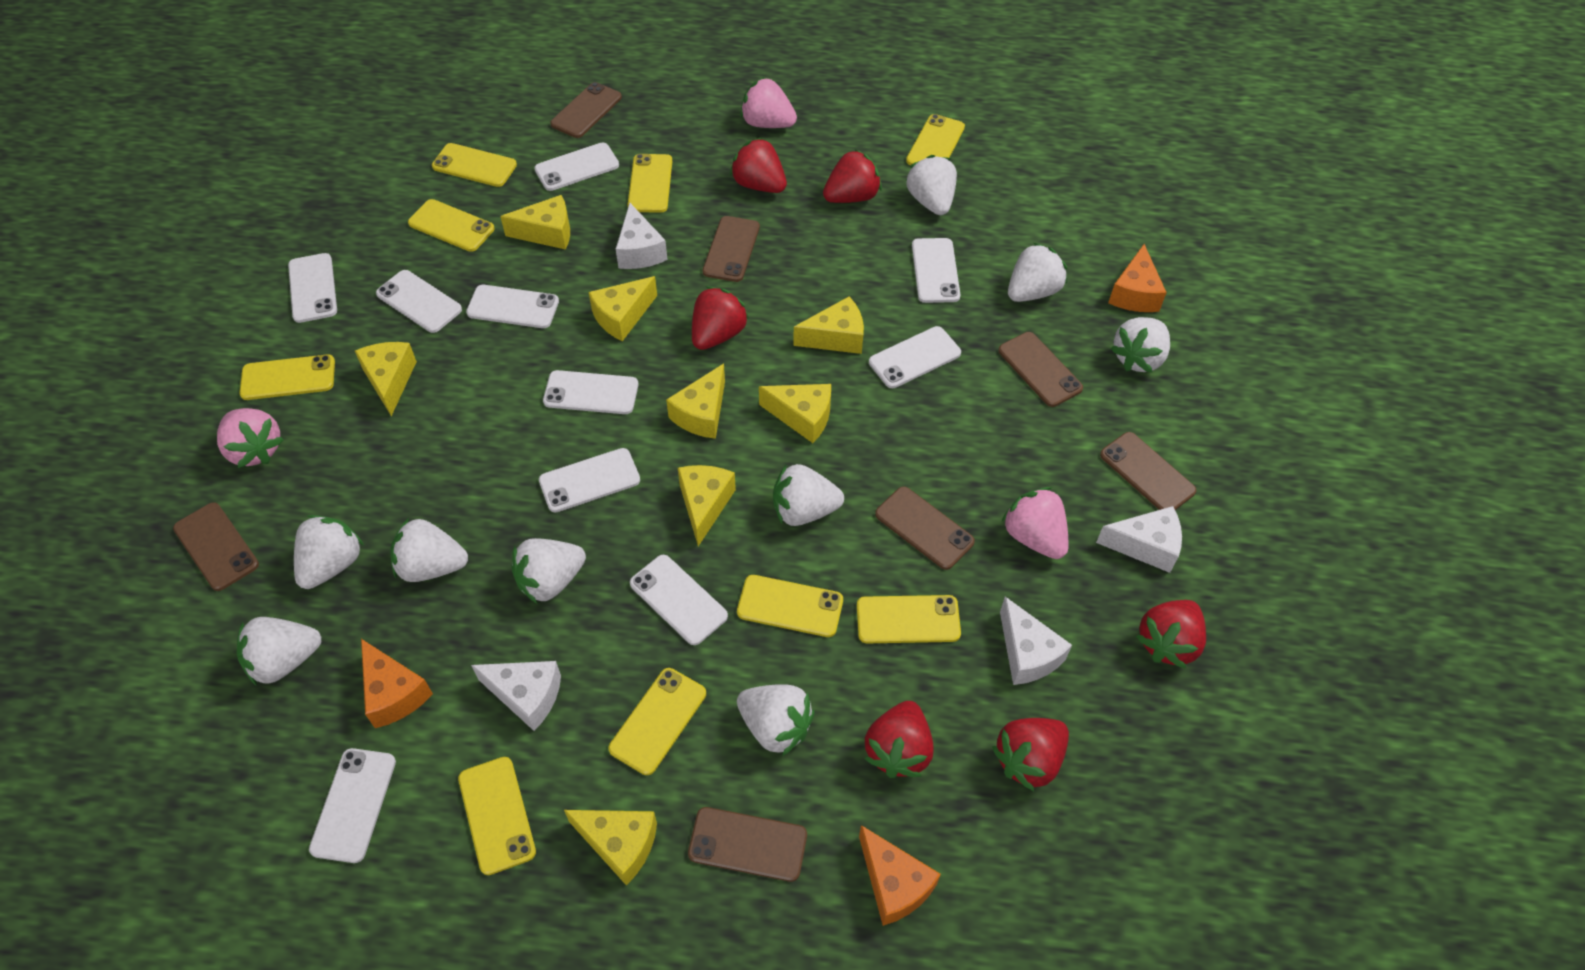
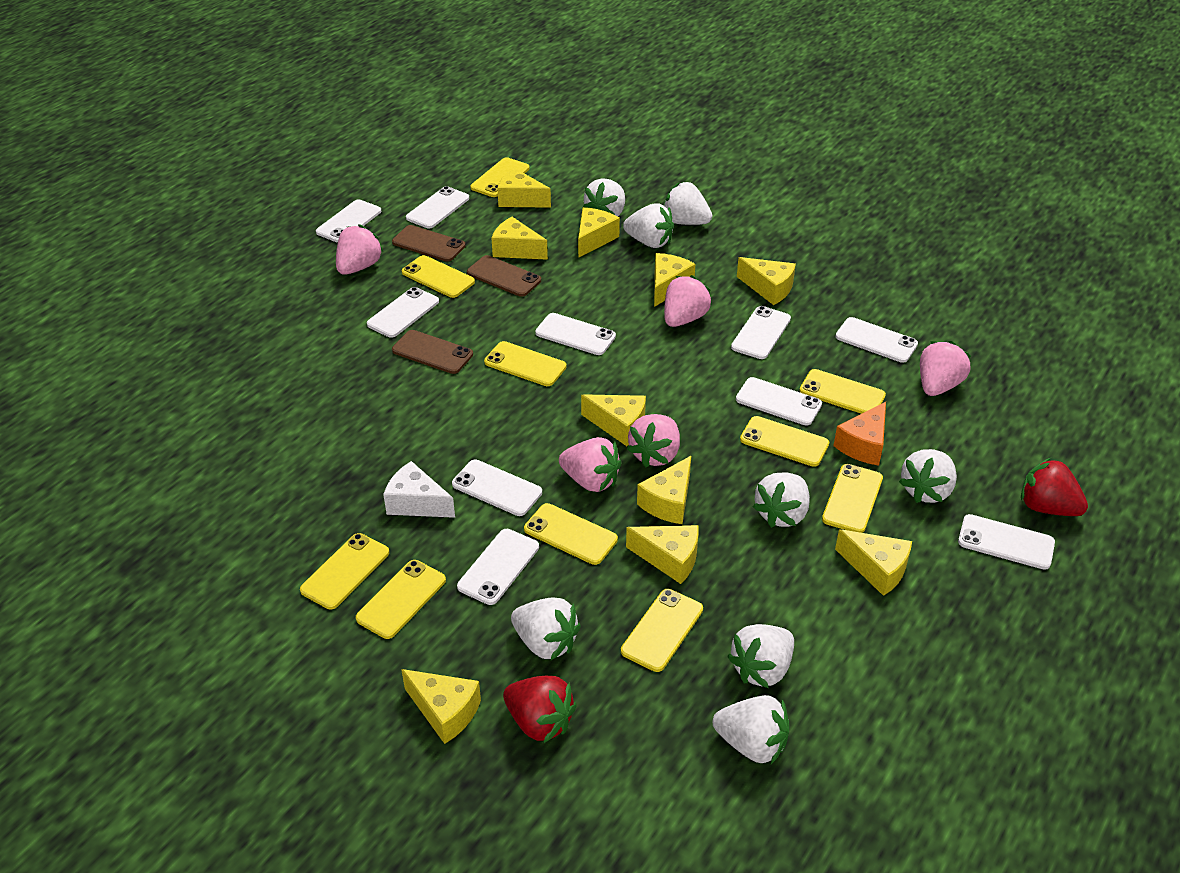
brown phone: [173,502,259,591] [550,82,622,138] [688,807,807,882] [703,216,760,282] [875,487,975,570] [998,332,1083,407] [1100,432,1196,510] = 7 -> [392,225,465,262] [392,330,473,374] [467,255,541,297] = 3
orange cheese: [361,639,433,728] [859,825,941,926] [1108,244,1167,312] = 3 -> [833,402,886,466] = 1
pink strawberry: [217,408,284,468] [740,77,797,128] [1002,487,1068,559] = 3 -> [336,224,383,275] [559,437,621,492] [627,414,680,467] [664,275,712,327] [920,341,971,396] = 5
red strawberry: [692,286,749,350] [730,137,787,193] [823,149,882,203] [865,701,933,778] [992,718,1069,791] [1136,600,1206,669] = 6 -> [503,676,577,743] [1021,458,1088,516] = 2
white cheese: [471,661,561,731] [616,203,668,269] [1000,597,1072,685] [1096,506,1182,573] = 4 -> [383,461,455,518] = 1
white strawberry: [237,617,321,686] [294,515,364,589] [390,518,468,582] [511,538,586,604] [737,684,815,756] [773,464,844,526] [906,155,957,215] [1008,243,1067,302] [1110,317,1170,373] = 9 -> [511,598,581,660] [583,178,625,217] [623,203,674,248] [663,182,713,225] [713,695,790,764] [727,624,794,688] [753,473,810,528] [899,449,957,503] = 8
yellow cheese: [355,342,417,416] [500,195,570,250] [564,810,657,886] [588,276,657,341] [666,364,725,439] [678,465,736,546] [759,384,831,443] [793,296,864,354] = 8 -> [401,669,481,744] [492,217,548,260] [497,168,551,208] [578,207,620,258] [581,394,646,446] [626,525,699,584] [637,456,691,524] [654,253,695,307] [737,257,796,305] [835,529,912,596] = 10
yellow phone: [240,354,335,400] [408,199,495,252] [432,143,517,187] [458,757,536,875] [608,668,706,775] [627,154,672,213] [737,575,843,637] [857,595,961,643] [906,114,965,165] = 9 -> [300,533,389,610] [356,560,446,639] [402,255,475,298] [470,157,529,197] [484,341,567,386] [524,503,618,565] [621,589,703,672] [740,416,829,467] [800,369,886,414] [822,464,883,533] = 10

